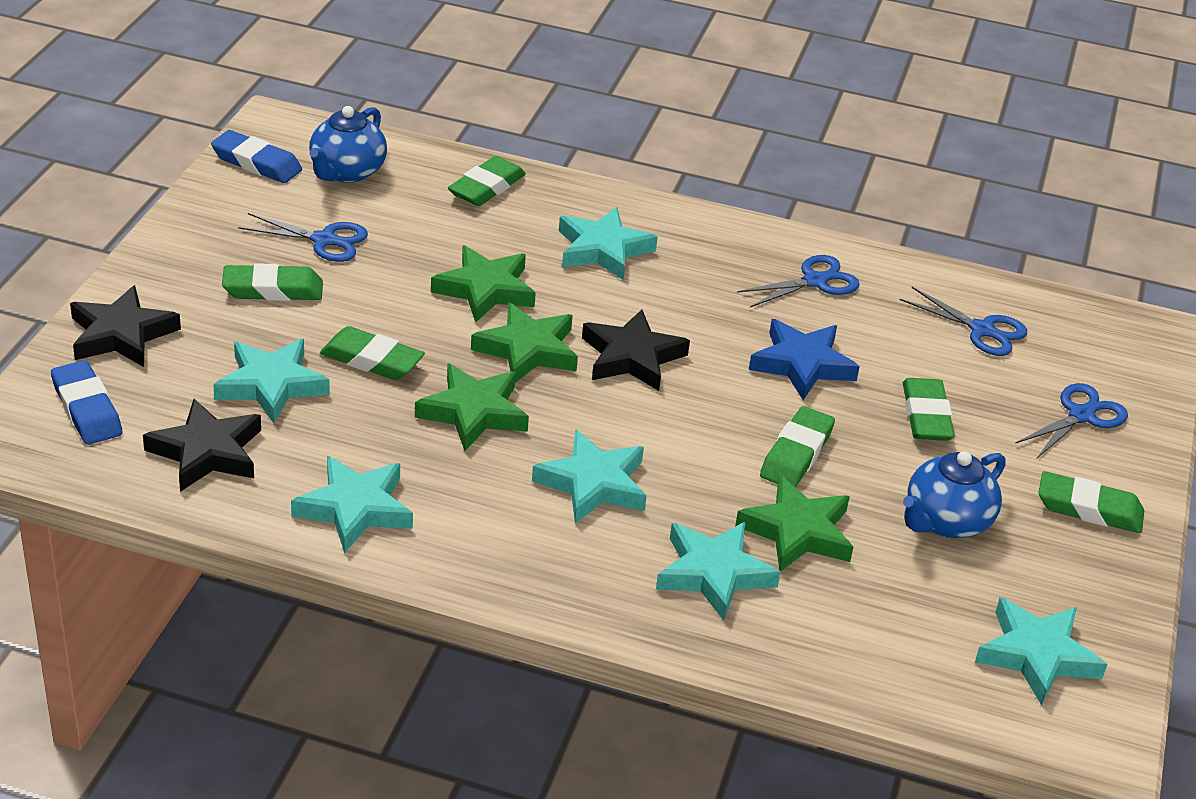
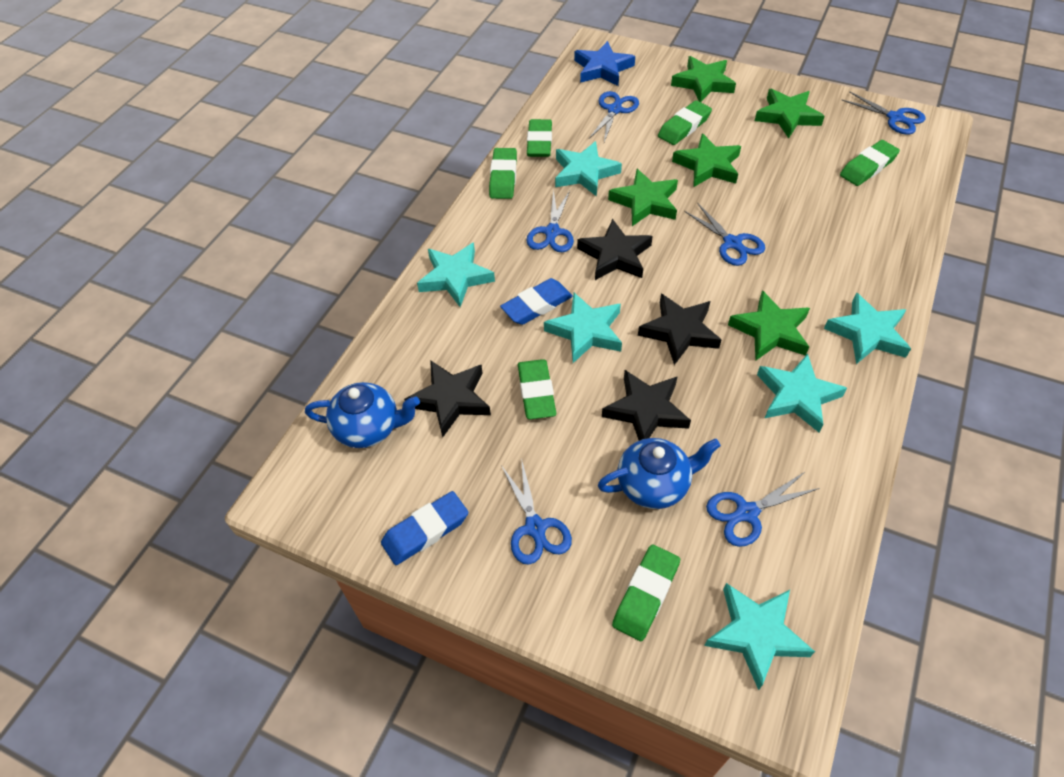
black star: [70,285,181,367] [143,399,261,492] [582,309,690,391] = 3 -> [404,360,491,437] [577,219,653,280] [602,370,691,441] [638,294,721,365] = 4
blue scissors: [238,213,368,262] [737,255,860,307] [900,287,1027,356] [1015,383,1128,458] = 4 -> [501,458,572,564] [526,189,574,252] [589,91,639,142] [684,203,765,266] [706,471,820,547] [842,91,925,135] = 6
green star: [415,363,529,451] [431,245,536,322] [471,302,578,383] [735,475,853,572] = 4 -> [608,169,678,226] [671,56,736,102] [672,133,741,187] [728,290,810,361] [755,89,825,138] = 5

